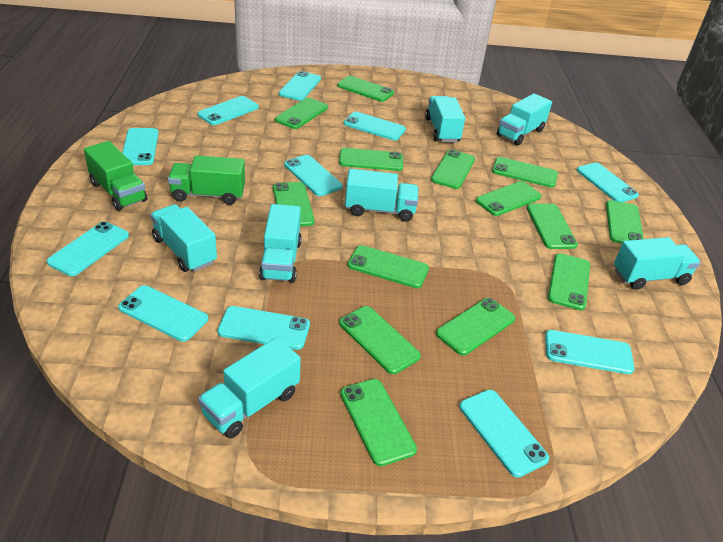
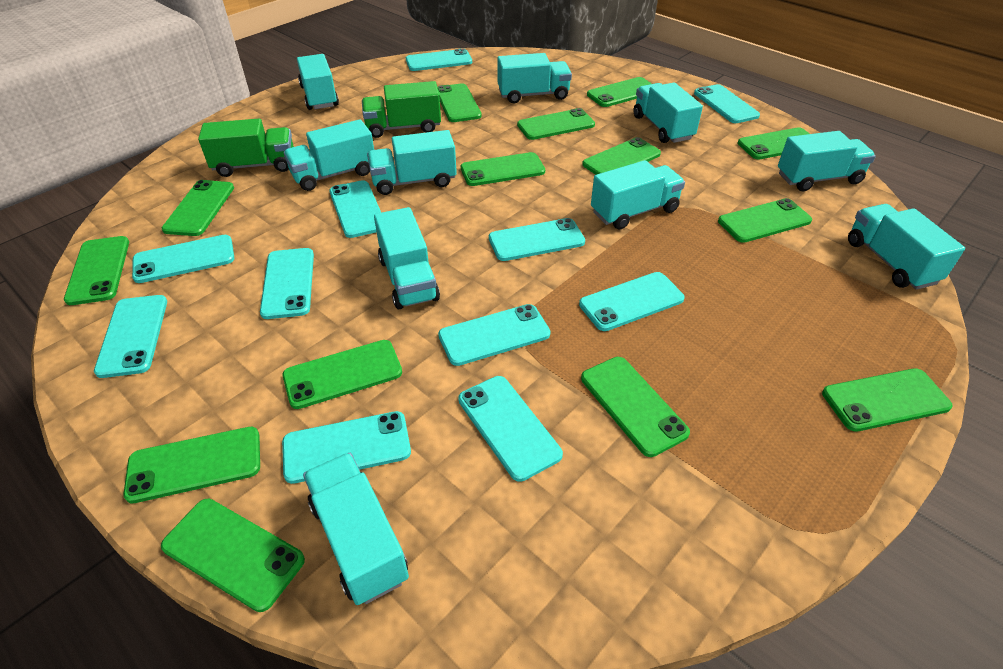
turquoise truck: [150,204,217,272] [198,337,301,439] [259,204,302,283] [345,169,418,222] [425,96,465,142] [497,93,552,145] [614,237,701,290] = 7 -> [284,119,374,191] [297,54,339,110] [303,453,409,605] [367,130,457,195] [374,207,440,309] [498,53,572,104] [591,160,685,230] [633,83,703,143] [778,131,876,191] [848,204,965,290] = 10

